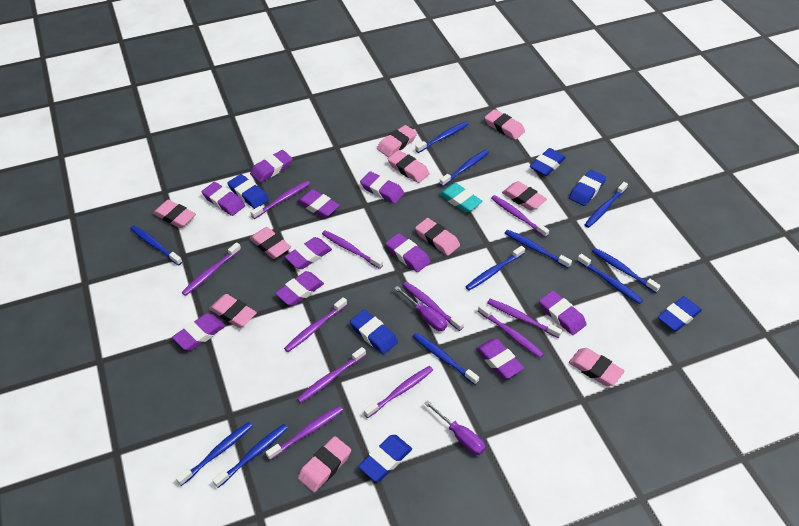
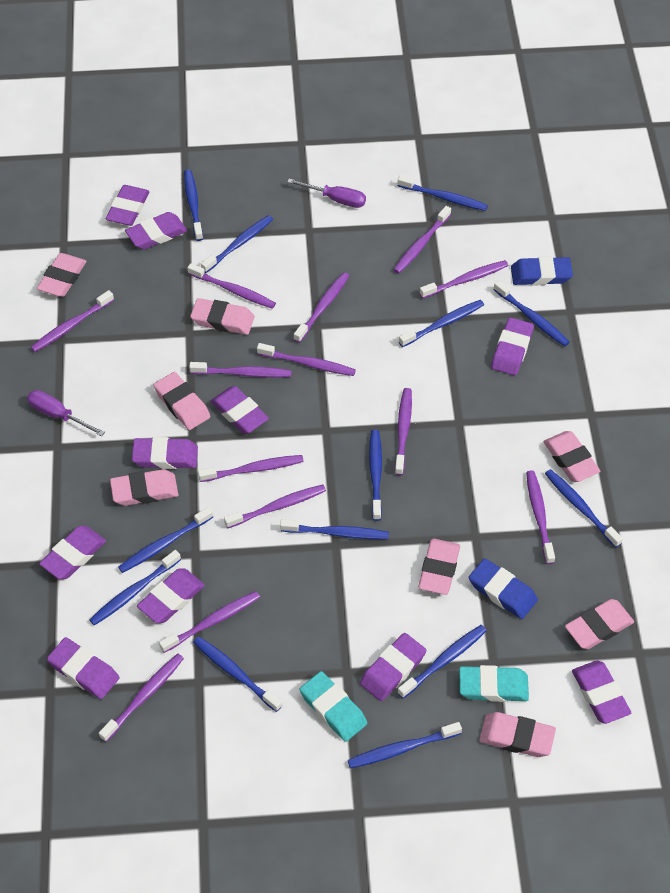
blue eraser: [227,174,269,209] [350,310,398,354] [358,435,412,482] [530,148,566,176] [569,170,606,206] [658,296,702,331] = 6 -> [469,558,538,619] [511,256,573,286] = 2
blue toothbrush: [130,225,182,266] [176,422,253,486] [212,424,288,488] [413,332,479,385] [415,121,469,153] [439,149,489,187] [466,246,525,290] [505,230,572,268] [577,254,643,304] [585,182,628,228] [592,248,661,293] = 11 -> [89,550,181,626] [118,507,213,573] [184,169,203,241] [193,636,282,712] [201,215,273,273] [280,519,389,539] [348,722,462,768] [369,430,382,521] [398,175,488,211] [398,625,487,698] [399,300,484,347] [493,280,570,346] [545,469,623,548] = 13
pink eraser: [153,200,196,228] [209,294,257,328] [250,227,291,259] [298,436,351,492] [377,125,417,157] [388,150,430,183] [415,218,460,256] [485,109,525,140] [502,181,547,211] [569,348,625,386] = 10 -> [37,253,87,297] [110,469,178,506] [153,372,210,430] [190,298,255,335] [418,539,460,595] [479,712,556,757] [543,431,600,482] [565,599,634,649] = 8
purple toothbrush: [181,242,241,296] [251,180,310,219] [265,406,343,460] [284,297,347,352] [297,347,366,403] [322,230,383,269] [364,366,433,418] [403,282,464,331] [478,304,544,358] [487,299,562,338] [491,195,549,237] = 11 -> [31,290,114,352] [99,654,184,742] [159,591,260,653] [188,263,276,309] [189,362,292,378] [198,455,304,482] [224,484,326,529] [257,343,356,376] [294,272,349,343] [393,206,451,274] [395,388,412,475] [420,260,508,298] [526,470,555,564] = 13
turquoise eraser: [439,183,483,213] = 1 -> [300,671,367,742] [459,665,529,702] = 2

